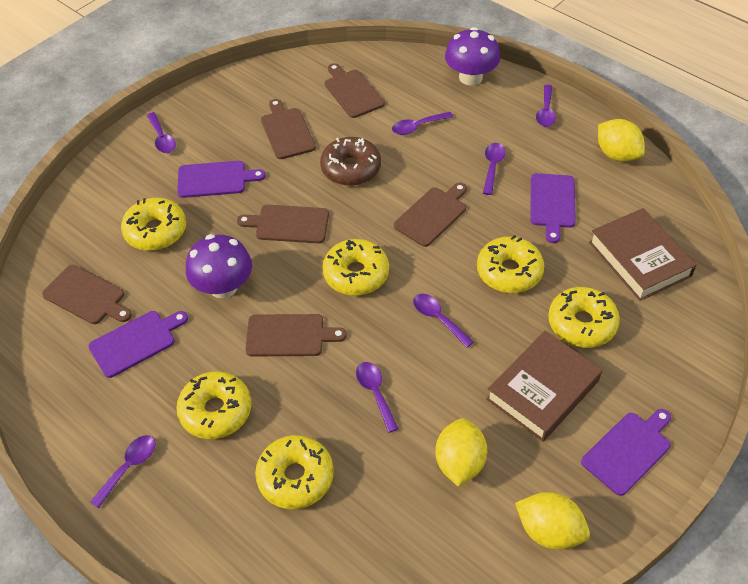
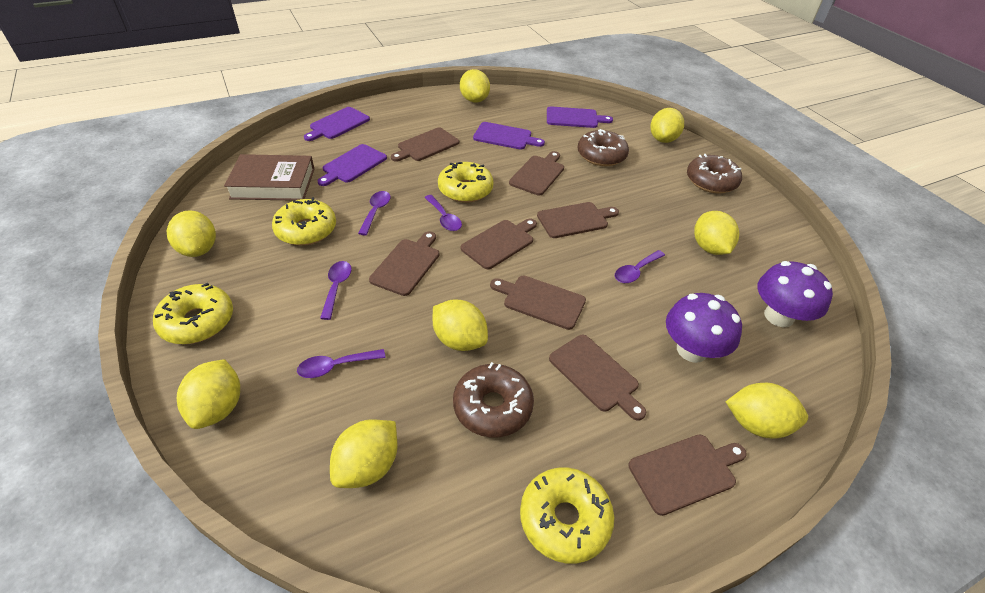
brown book: [486,331,602,442] [589,208,697,301] = 2 -> [224,154,314,201] = 1
brown cutting board: [42,265,132,324] [237,205,329,243] [245,314,347,356] [261,99,316,159] [325,63,385,118] [394,182,467,247] = 6 -> [369,231,439,296] [391,128,459,162] [460,219,537,269] [490,276,586,330] [509,151,564,196] [537,202,619,238] [549,335,646,421] [628,434,747,516] = 8
brown donut: [320,137,381,186] = 1 -> [453,362,534,438] [578,129,629,166] [687,154,742,194] = 3
purple spoon: [90,435,155,508] [147,112,176,153] [356,362,399,433] [392,112,453,135] [413,294,474,348] [483,143,506,195] [536,85,556,127] = 7 -> [297,349,386,378] [320,261,352,320] [358,191,391,236] [424,195,462,231] [615,250,665,283] = 5
yellow donut: [121,198,186,251] [176,371,251,439] [255,435,334,509] [322,239,389,296] [477,235,544,293] [548,287,620,348] = 6 -> [153,282,233,344] [272,197,336,246] [438,162,494,203] [520,467,614,564] = 4
yellow lemon: [435,418,487,486] [515,492,590,550] [598,119,645,162] = 3 -> [167,210,216,257] [177,359,240,429] [330,420,397,488] [432,299,488,351] [460,69,490,103] [650,108,684,143] [694,211,739,255] [726,383,808,438] = 8

